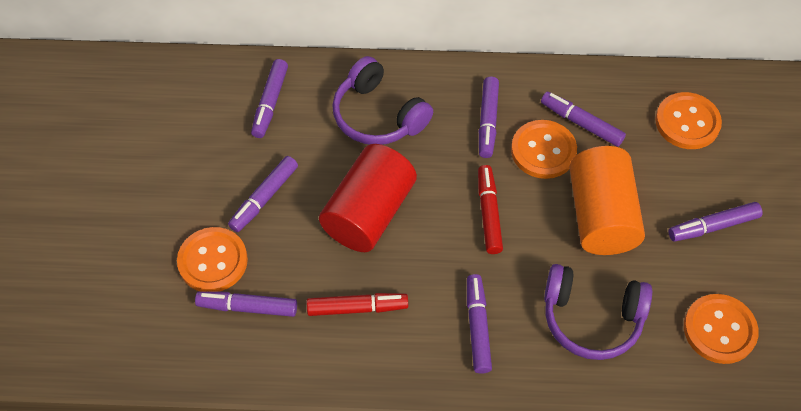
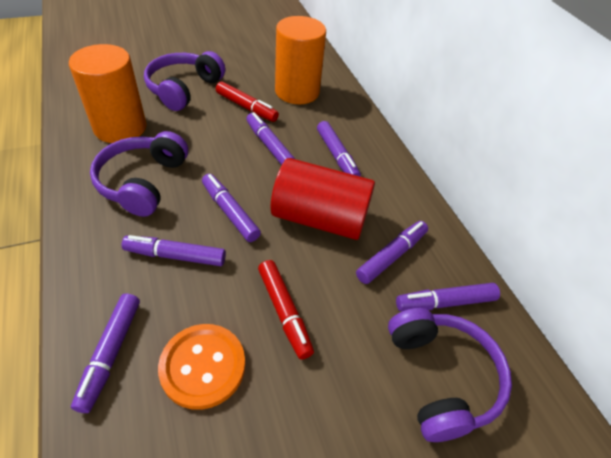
orange button: [177,227,248,292] [511,120,577,179] [655,92,722,149] [684,294,759,364] = 4 -> [158,324,245,410] = 1
orange cylinder: [569,146,645,255] = 1 -> [69,44,147,143] [275,16,326,104] = 2
purple headphones: [332,56,433,145] [544,264,652,360] = 2 -> [90,131,188,217] [144,51,225,111] [388,308,512,442] = 3

